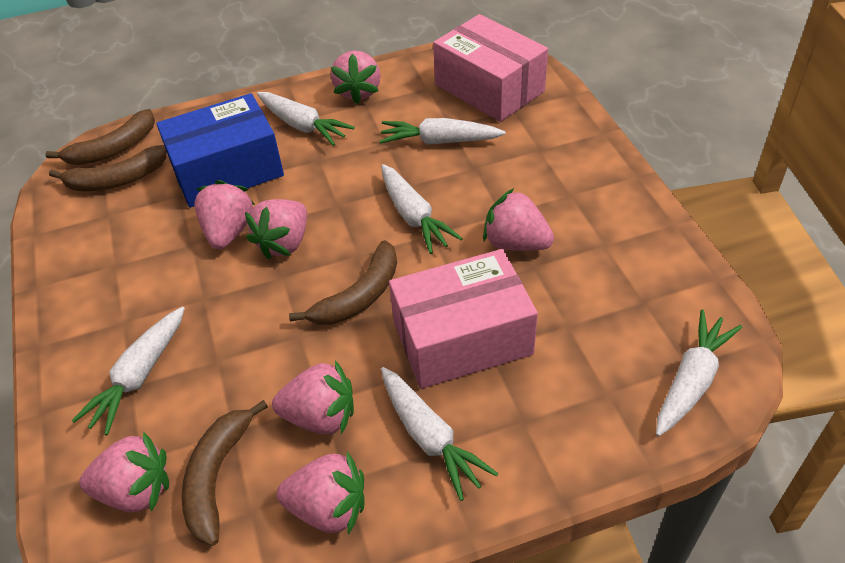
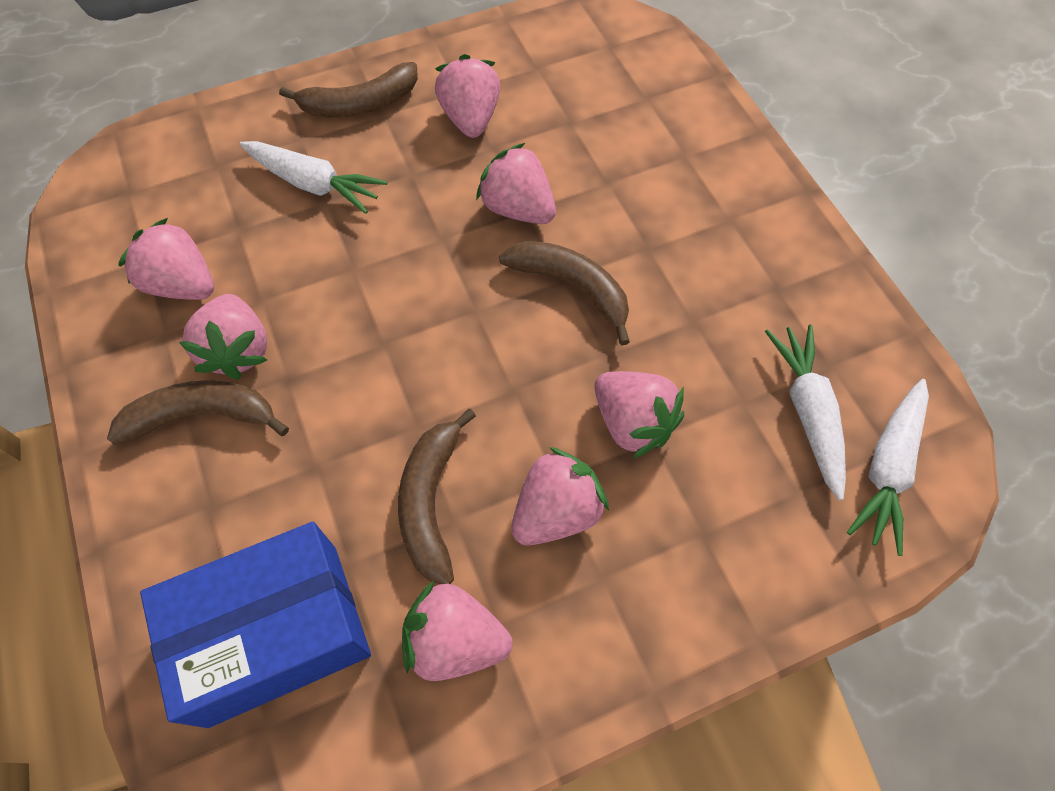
pink box: [389,249,538,389] [433,14,548,122] = 2 -> none = 0
white carrot: [71,306,185,435] [257,92,355,146] [379,118,506,145] [381,164,463,254] [381,367,498,501] [656,310,742,436] = 6 -> [239,141,387,214] [765,324,846,500] [847,379,929,556] = 3

